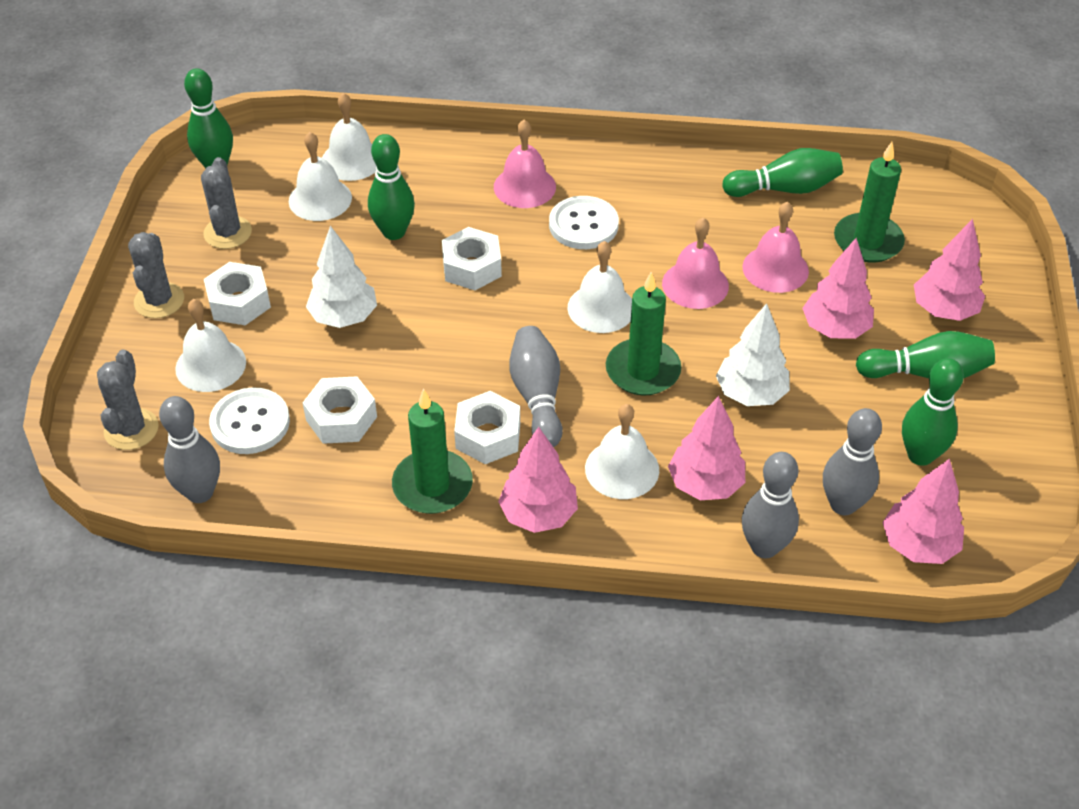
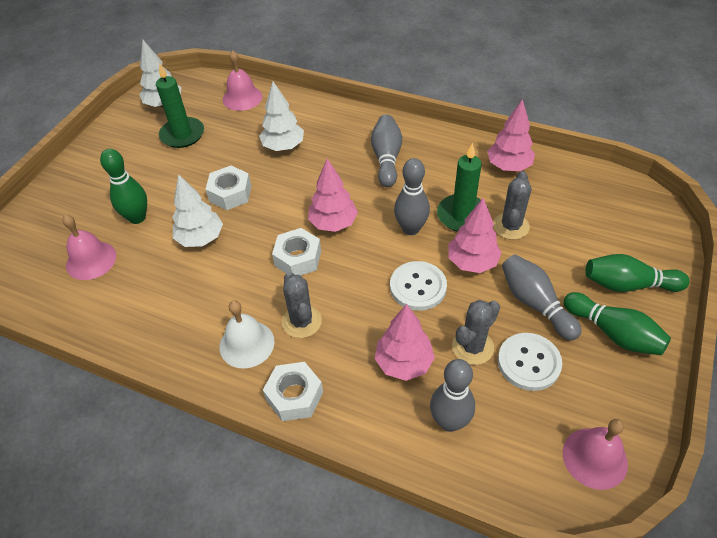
green bowling pin: [184,68,233,168] [368,134,415,240] [722,148,843,197] [856,331,995,379] [902,358,964,466] = 5 -> [100,149,147,224] [563,292,671,355] [585,254,690,292] = 3
green candle: [392,389,473,514] [606,272,681,396] [834,142,905,263] = 3 -> [156,64,204,148] [437,143,488,232] = 2
pink tree: [498,427,578,533] [668,396,745,500] [802,238,874,339] [882,458,964,564] [914,219,985,321] = 5 -> [308,158,358,232] [375,304,435,381] [448,198,502,273] [487,99,535,171] = 4
white bell: [175,299,246,392] [289,132,352,221] [322,93,376,181] [567,241,632,333] [585,404,659,499] = 5 -> [220,301,274,369] = 1
white nut: [204,262,271,325] [303,376,377,444] [442,227,502,290] [454,391,520,464] = 4 -> [205,166,251,210] [263,362,323,421] [272,228,321,275] = 3
white tree: [306,226,377,328] [716,303,790,406] = 2 -> [140,40,181,107] [172,174,223,247] [259,81,304,151] = 3

